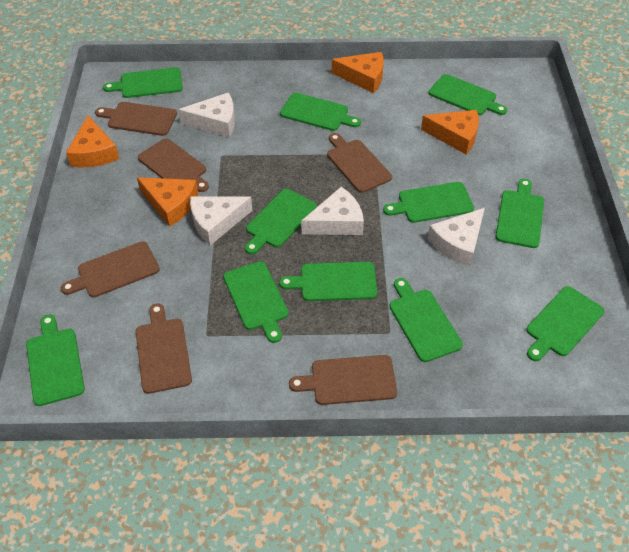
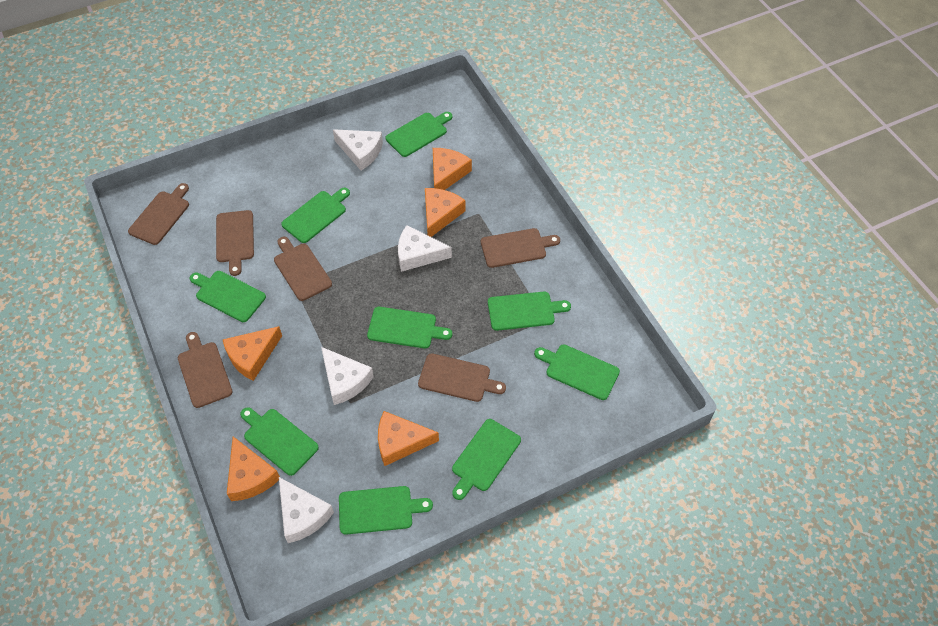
green cutting board: [26,315,85,406] [103,67,183,98] [223,261,289,343] [245,189,317,255] [279,262,377,301] [280,93,361,131] [383,182,474,223] [389,278,463,362] [428,74,507,115] [496,179,544,248] [526,286,604,361] = 11 -> [189,271,266,322] [240,407,319,476] [281,188,350,243] [339,486,433,535] [367,307,452,348] [385,112,452,157] [452,419,521,500] [488,291,571,331] [534,345,620,400] = 9
orange cheese: [66,116,119,168] [137,177,198,227] [332,52,384,93] [421,110,479,154] = 4 -> [222,326,282,381] [227,436,280,501] [378,411,439,466] [425,188,466,237] [433,148,472,190] = 5

